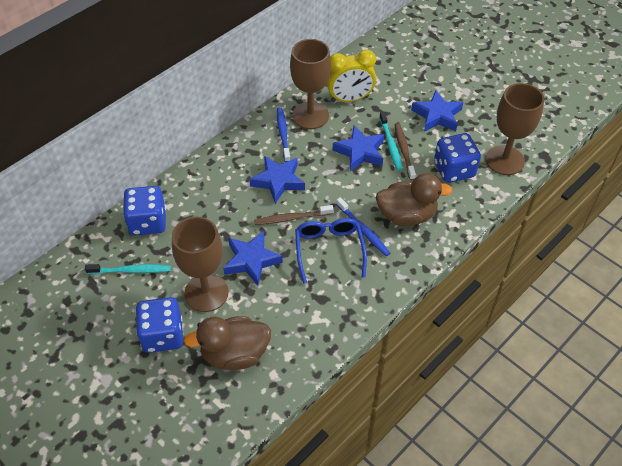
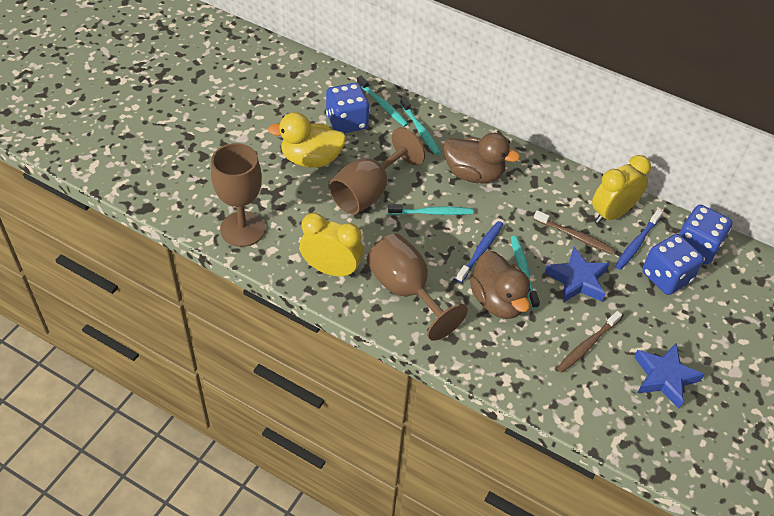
blue glasses: [295,218,367,284] = 1 -> none = 0
blue star: [223,231,283,286] [250,156,305,204] [333,126,384,172] [411,90,463,132] = 4 -> [545,247,610,303] [634,343,705,408] = 2
turquoise toothbrush: [85,264,171,274] [379,112,402,171] = 2 -> [357,76,408,127] [388,204,473,215] [400,97,441,155] [511,236,540,309] = 4
yellow clock: [327,49,376,102] = 1 -> [300,213,363,278] [592,155,651,223] = 2
yellow duck: none = 0 -> [268,112,346,168] = 1

